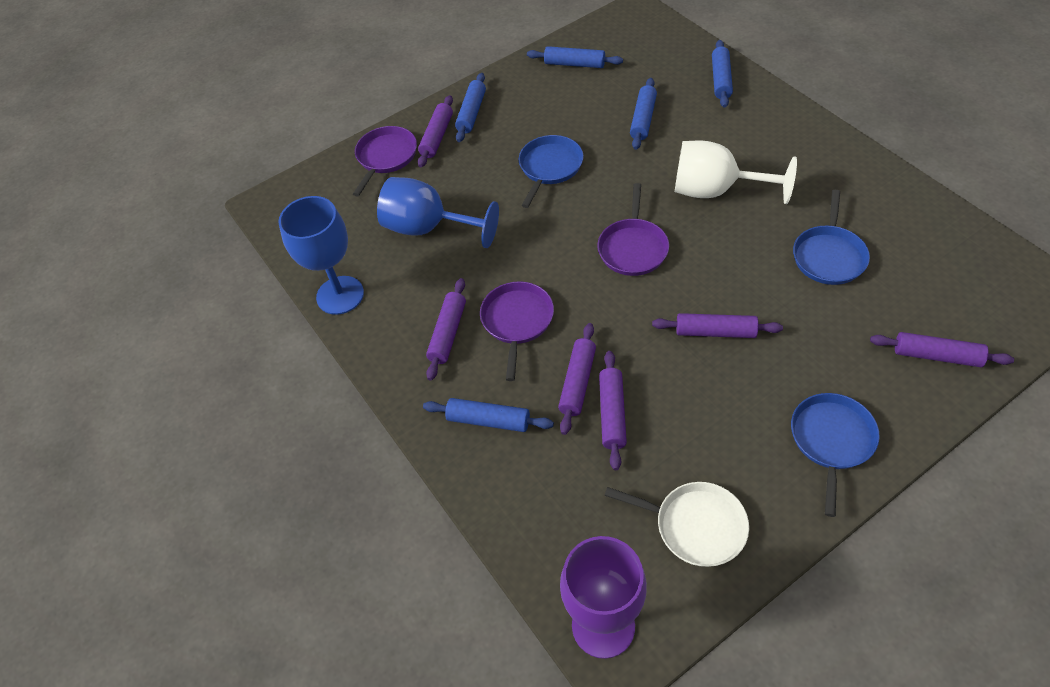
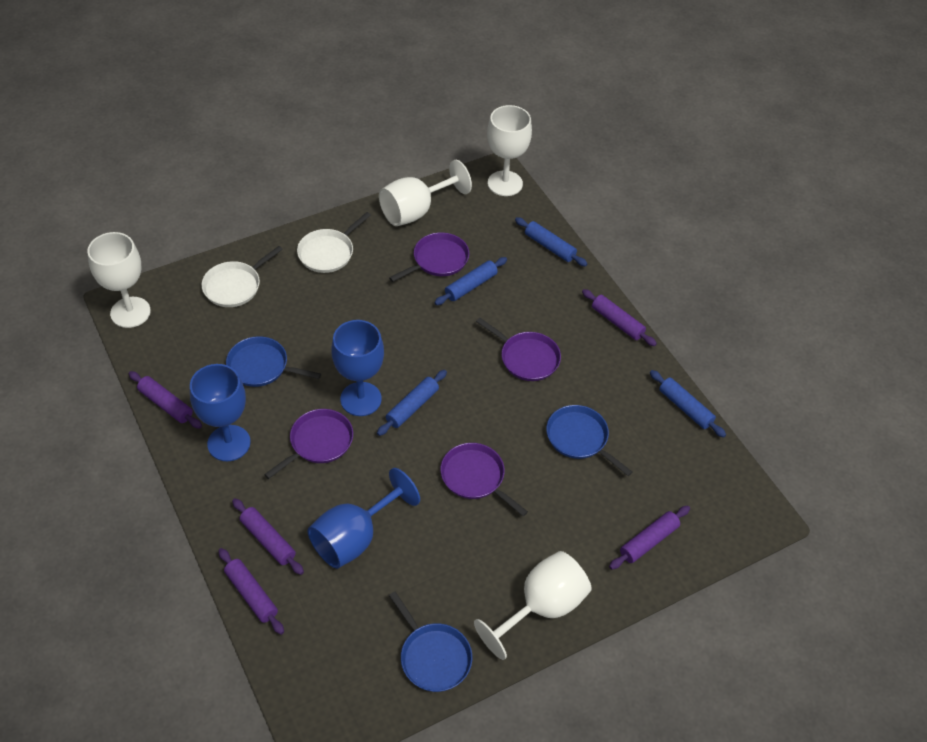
blue goblet: [278,196,364,315] [377,177,499,248] = 2 -> [190,364,251,461] [308,468,420,569] [331,320,384,416] = 3
blue rolling pin: [423,398,554,432] [455,73,486,142] [527,46,623,68] [630,78,657,150] [712,40,733,108] = 5 -> [377,370,447,436] [434,257,507,305] [515,217,588,266] [650,370,726,438] = 4
purple goblet: [560,536,647,659] = 1 -> none = 0
purple pan: [353,126,417,196] [480,281,554,381] [597,183,669,276] = 3 -> [264,409,353,479] [389,232,469,282] [440,443,528,516] [476,318,561,381] = 4
purple rolling pin: [418,95,453,167] [426,278,466,381] [558,323,596,435] [599,351,627,470] [652,313,783,338] [870,332,1014,367] = 6 -> [128,371,202,429] [218,548,284,635] [232,498,304,575] [582,289,657,346] [609,506,690,570] = 5
white goblet: [675,141,797,204] = 1 -> [88,232,151,328] [379,160,472,226] [474,551,592,660] [487,105,532,196] = 4
white pan: [605,482,749,567] = 1 -> [202,246,283,307] [297,212,371,273] = 2

